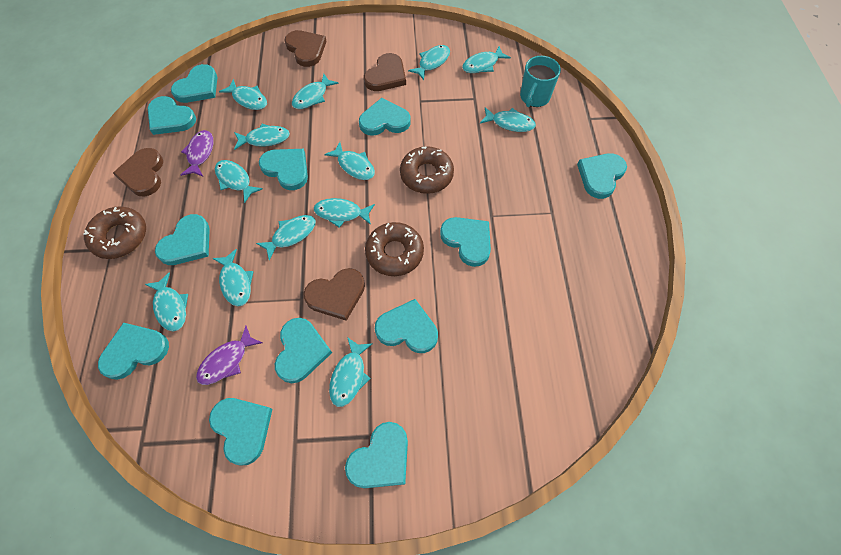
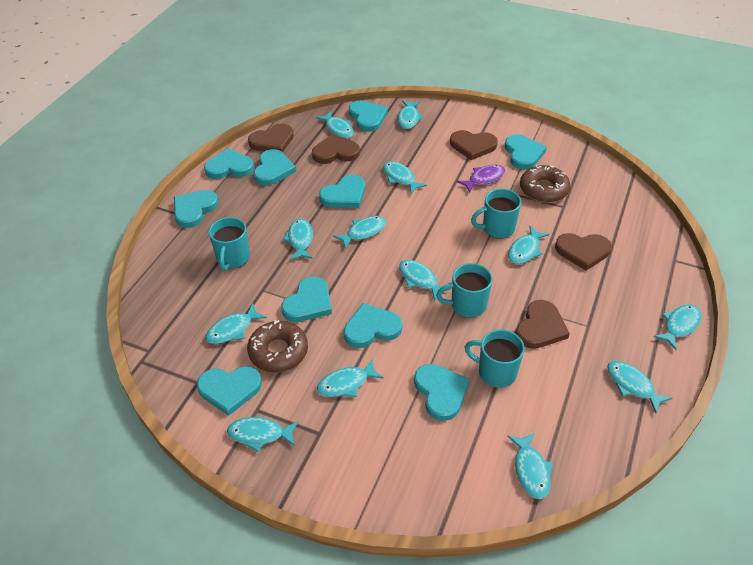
brown donut: [83,206,146,259] [365,222,424,276] [400,146,454,194] = 3 -> [247,320,308,372] [520,165,570,203] = 2
brown heart: [113,148,163,197] [284,30,327,67] [303,268,365,321] [364,53,406,91] = 4 -> [248,124,294,152] [312,134,360,164] [450,130,498,160] [516,300,570,349] [555,233,612,271] = 5
purple fish: [181,130,214,176] [196,326,262,385] = 2 -> [457,164,505,193] = 1
turquoise heart: [98,322,169,380] [148,96,196,135] [155,214,210,265] [171,64,217,103] [209,398,272,465] [259,149,308,190] [275,318,332,383] [345,422,408,488] [359,98,411,136] [375,299,438,353] [440,217,491,267] [577,153,627,199] = 12 -> [174,190,218,228] [197,366,262,416] [204,148,254,179] [254,149,296,186] [281,277,332,322] [319,175,365,208] [344,303,402,348] [349,100,388,132] [414,364,470,421] [505,134,547,170] = 10
turquoise mug: [520,56,561,107] = 1 -> [209,217,250,271] [436,263,493,318] [465,329,525,388] [471,188,521,239] = 4

